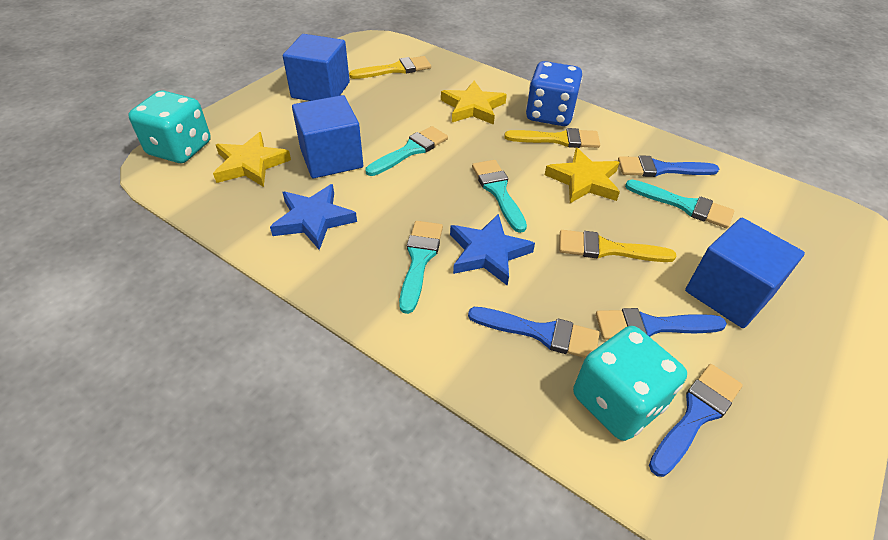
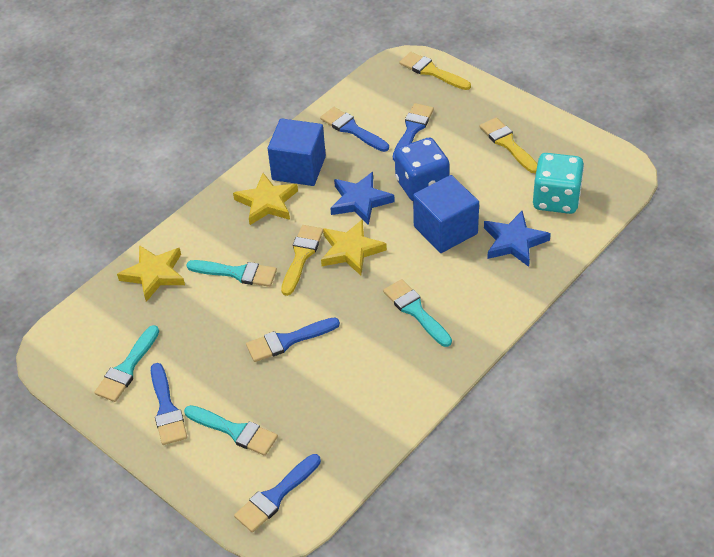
blue brush: [468,307,600,358] [596,308,727,340] [618,155,719,177] [649,364,743,477] = 4 -> [151,363,187,445] [234,454,321,532] [246,317,340,362] [320,107,389,152] [393,103,434,161] = 5
blue cube: [283,34,350,101] [292,95,363,178] [685,218,805,328] = 3 -> [268,118,326,186] [413,175,479,253] = 2
turquoise dice: [128,90,211,163] [573,326,687,441] = 2 -> [533,153,584,214] = 1

